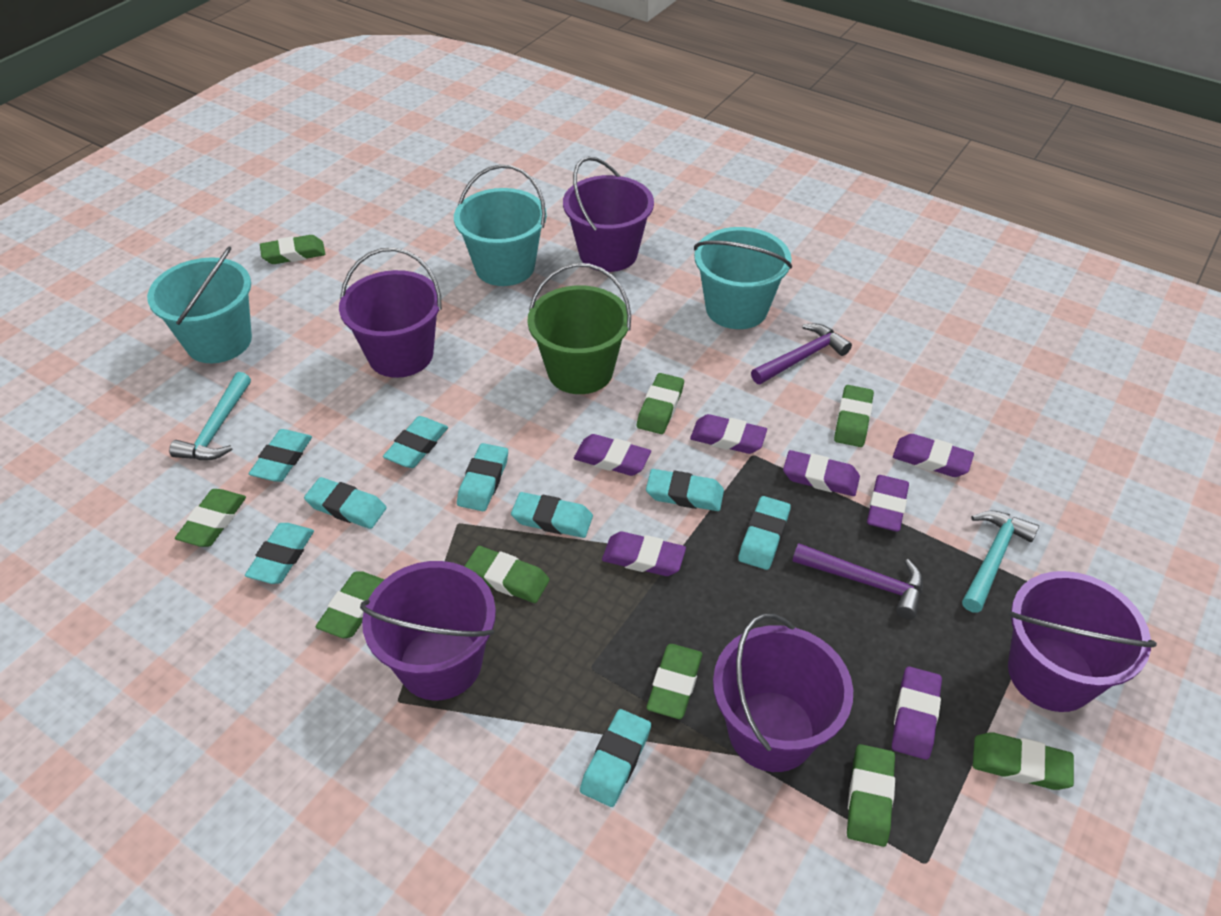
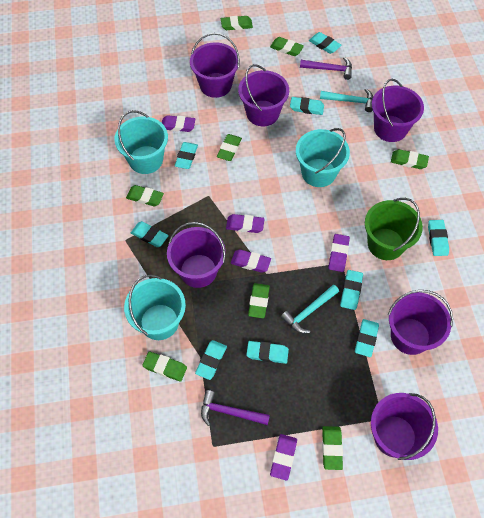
green eraser: [175,489,246,547] [260,235,325,264] [316,571,385,638] [465,546,550,603] [637,373,684,434] [647,644,703,719] [834,385,874,447] [847,744,895,847] [973,732,1074,790] = 9 -> [126,185,164,206] [142,351,187,382] [217,134,242,161] [221,16,253,30] [248,283,270,318] [270,37,304,56] [322,426,343,470] [391,149,429,169] = 8
purple bucket: [339,248,442,378] [360,561,496,700] [563,157,654,272] [713,614,853,772] [1008,571,1157,712] = 5 -> [167,222,226,288] [190,33,240,98] [238,64,289,126] [371,393,438,460] [372,79,424,142] [388,290,453,355] = 6
purple eraser: [574,434,651,476] [602,532,686,576] [690,414,767,454] [783,450,860,496] [867,475,909,532] [892,666,942,760] [893,434,974,477] = 7 -> [162,115,195,132] [226,214,264,233] [231,250,271,273] [270,434,297,480] [328,234,350,272] = 5

